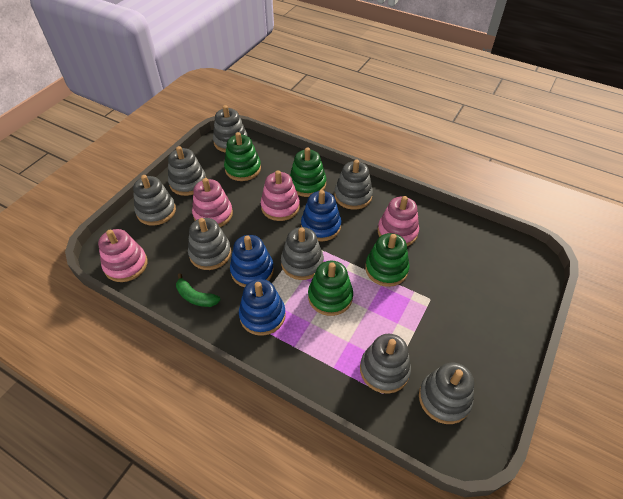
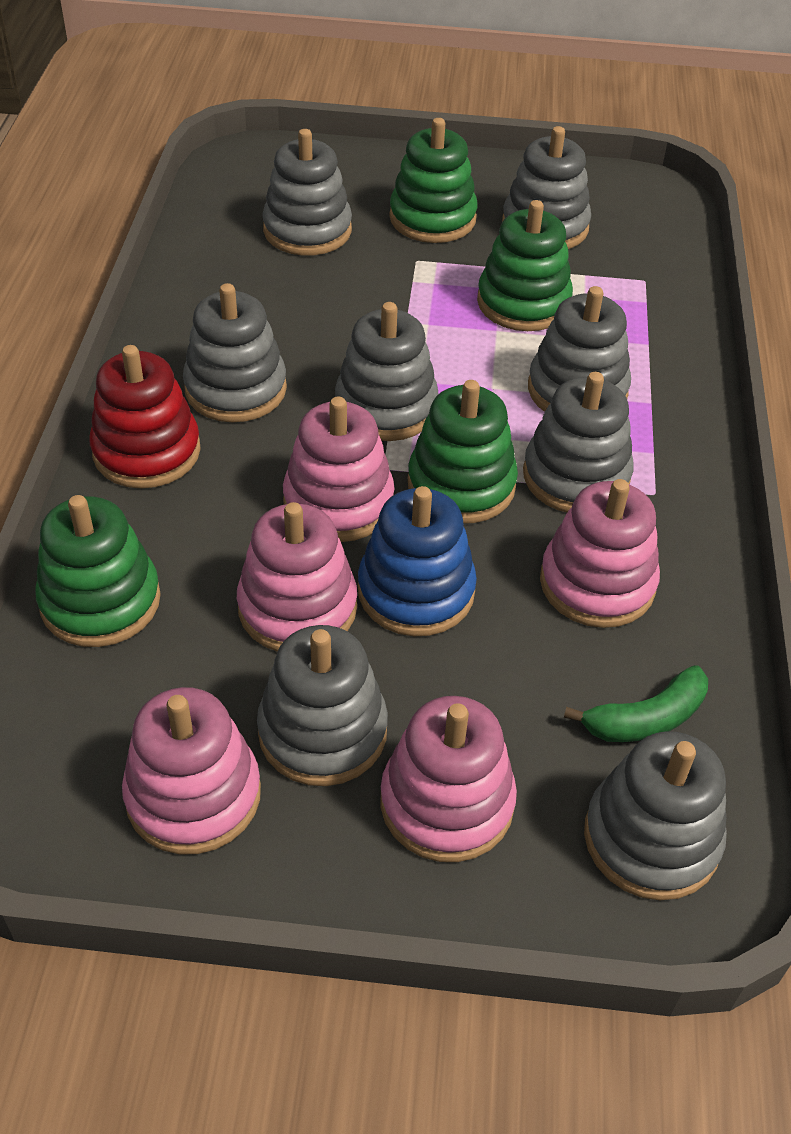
blue stacking toy: [230,235,274,288] [239,279,286,336] [301,190,341,242] = 3 -> [358,486,477,636] = 1
pink stacking toy: [98,229,147,282] [192,178,233,227] [261,171,300,221] [378,196,419,246] = 4 -> [122,687,261,854] [237,502,357,652] [283,397,395,542] [381,696,517,862] [540,479,660,628] = 5
red stacking toy: none = 0 -> [89,345,201,488] = 1

